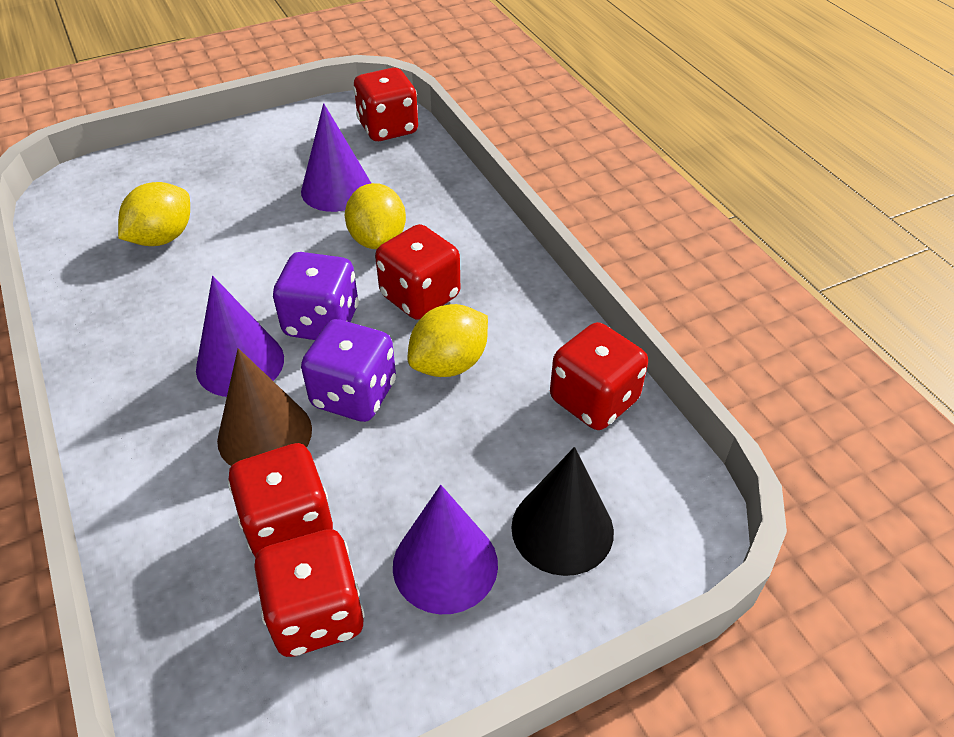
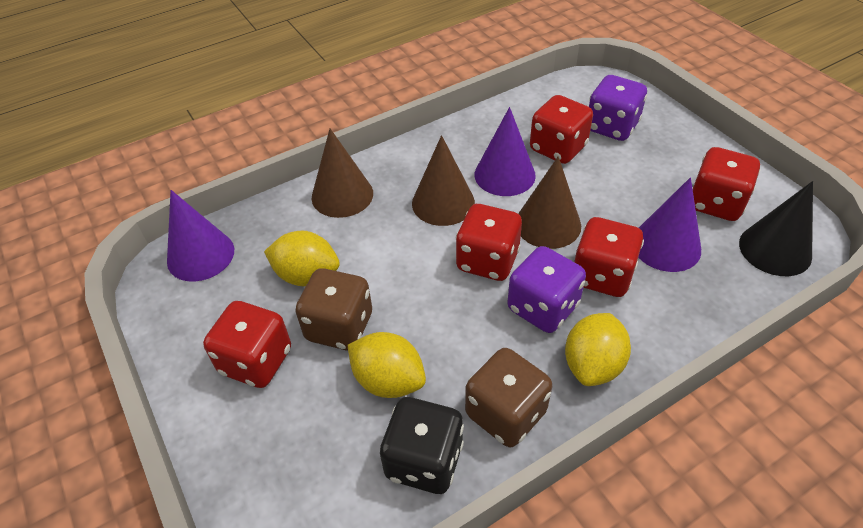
black dice: none = 0 -> [380,397,464,494] = 1
brown cone: [217,348,312,466] = 1 -> [312,129,373,218] [412,135,475,226] [518,156,581,249] = 3
brown dice: none = 0 -> [295,268,372,350] [465,348,552,447] = 2

